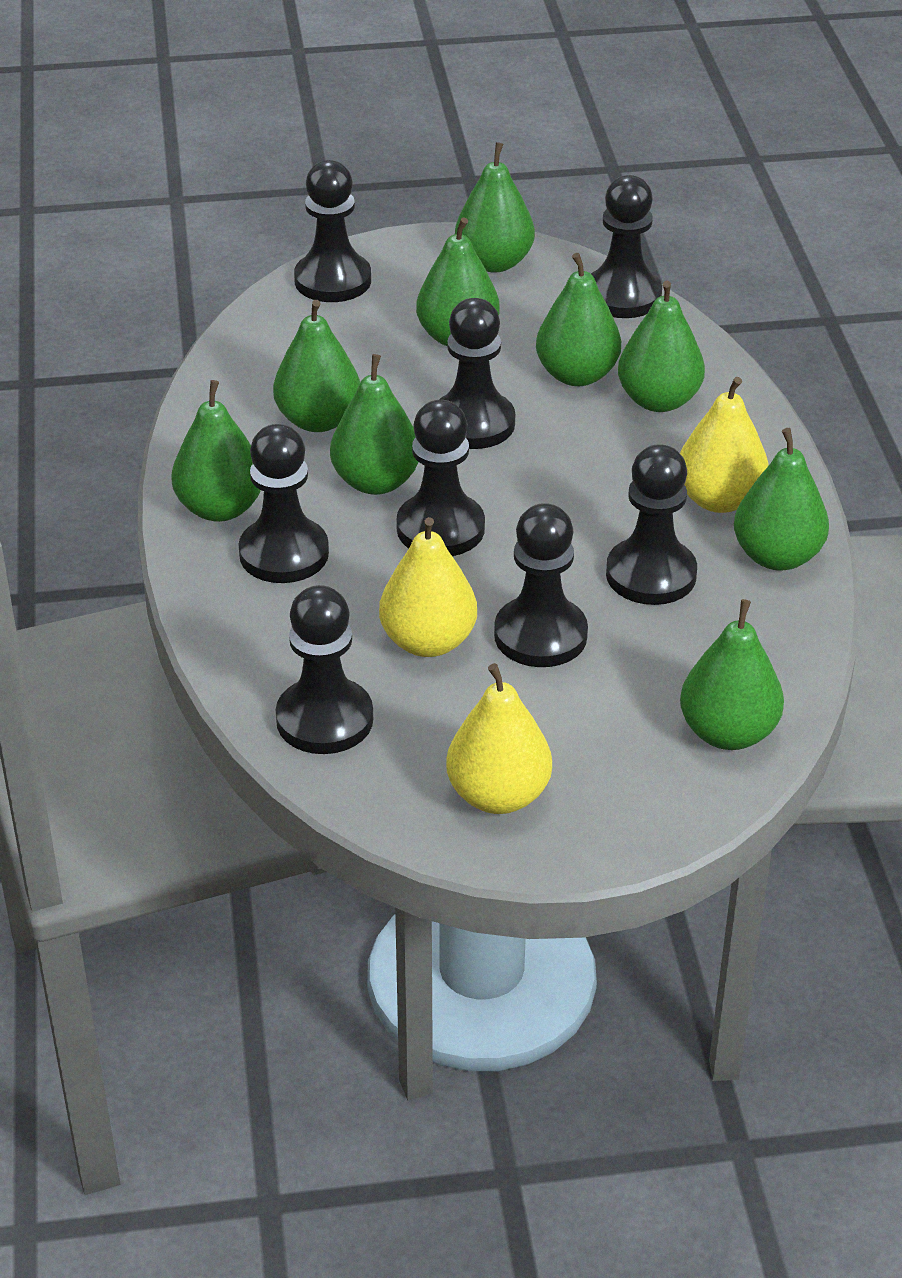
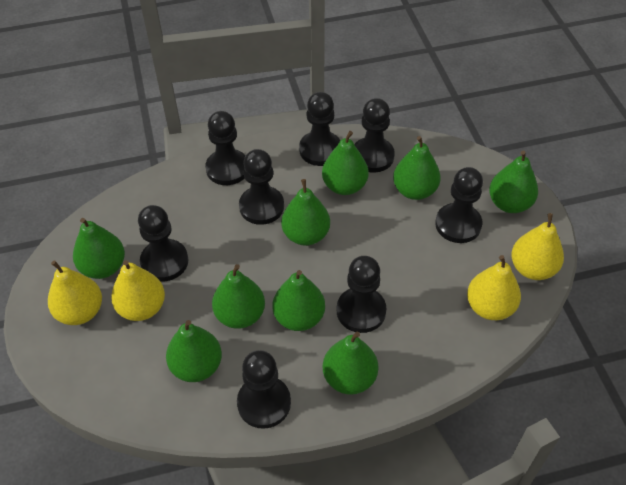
yellow pear: [379,517,477,657] [446,663,552,814] [680,377,769,513] = 3 -> [48,260,102,325] [111,260,165,321] [467,255,521,320] [511,213,564,280] = 4

